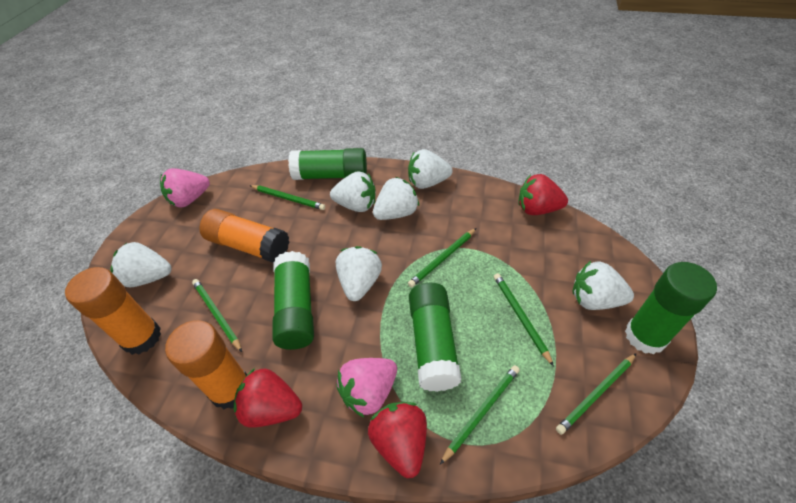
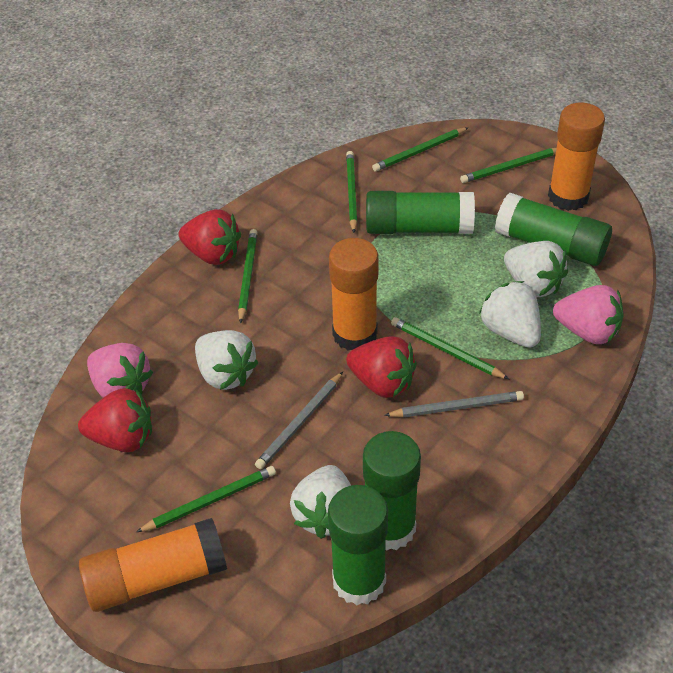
grey pencil: none = 0 -> [255,372,343,469] [384,391,524,418] = 2
white strawberry: [110,242,171,287] [330,171,375,212] [336,246,382,301] [373,177,419,220] [408,149,453,189] [572,261,634,310] = 6 -> [195,330,259,390] [290,465,351,539] [479,281,541,348] [504,241,568,297] = 4

